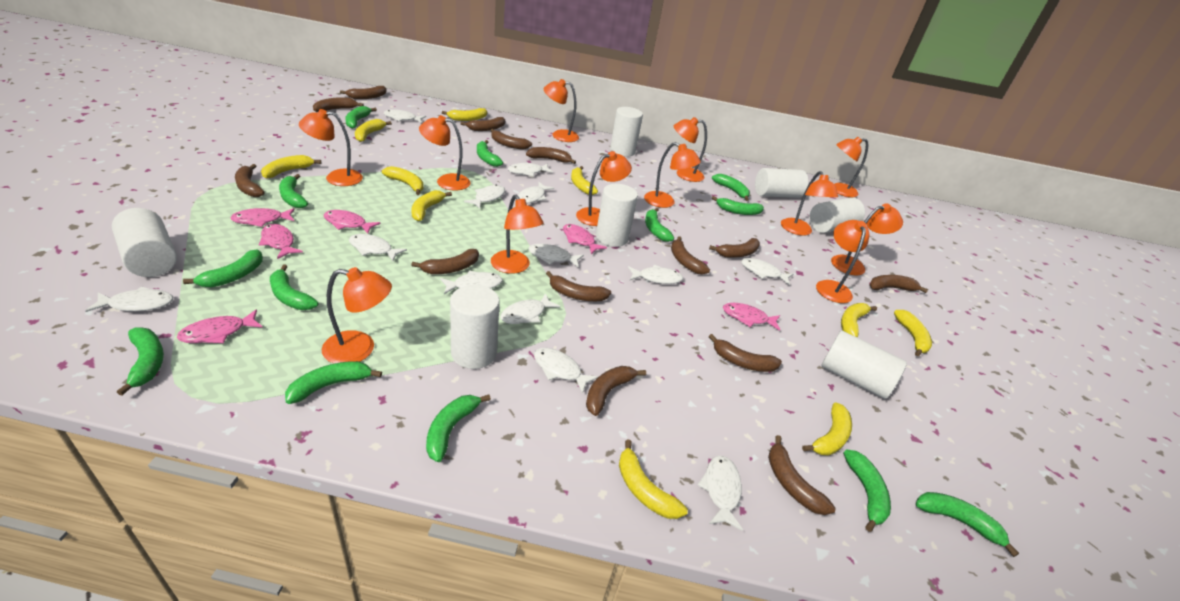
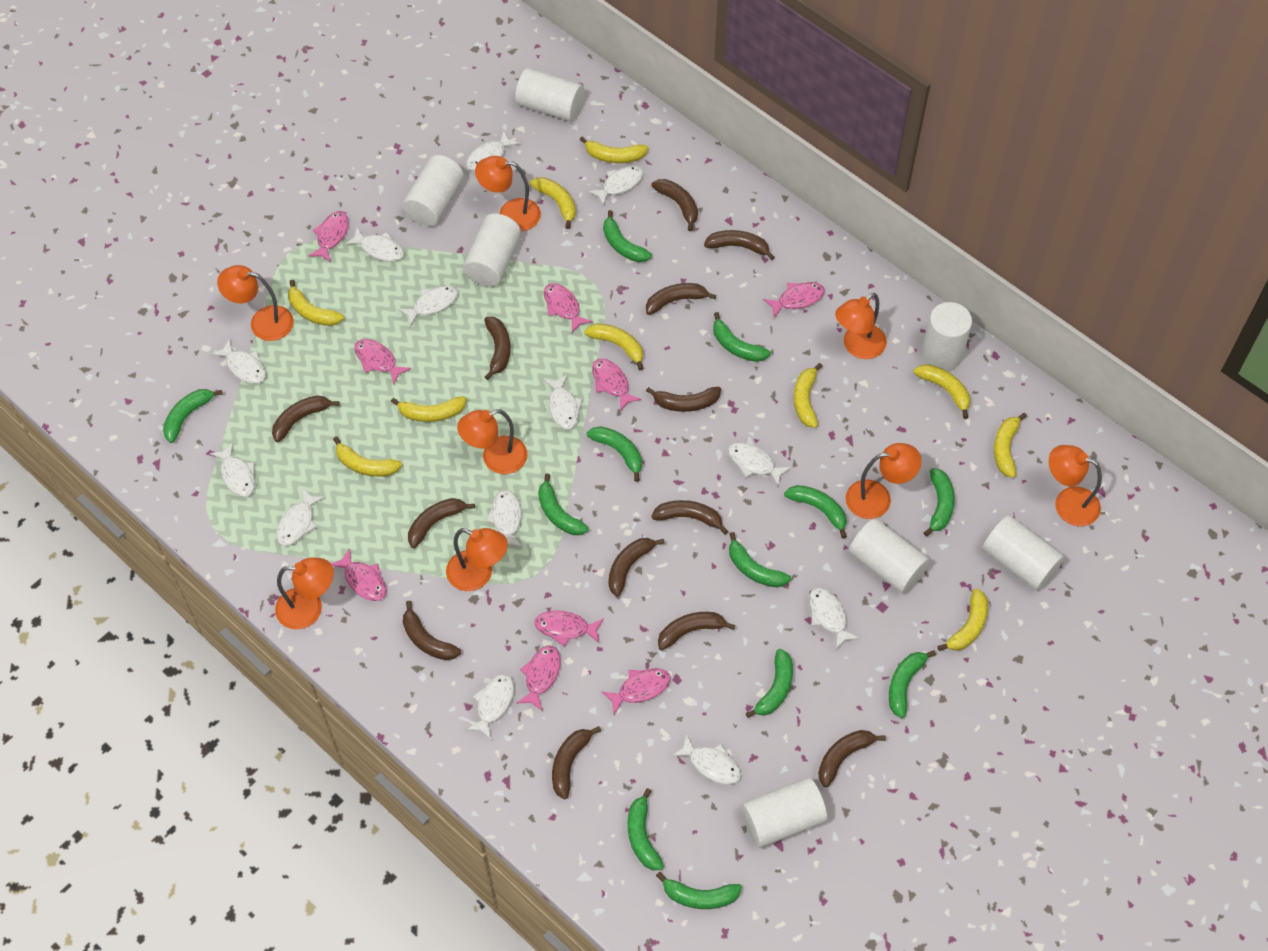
brown banana: [235,164,265,197] [313,97,364,112] [340,86,387,99] [411,249,479,274] [461,117,505,131] [491,129,532,150] [526,147,576,164] [546,271,611,301] [586,366,646,416] [671,236,710,275] [709,238,760,258] [709,334,782,372] [768,435,836,515] [870,275,928,293] = 14 -> [272,395,340,442] [403,601,461,660] [408,498,475,548] [484,317,511,380] [552,726,601,799] [608,538,664,597] [646,283,716,315] [646,387,721,412] [651,179,698,231] [651,500,728,535] [658,612,735,650] [704,230,775,260] [818,730,886,787] = 13
green banana: [117,327,164,396] [183,249,263,287] [270,264,319,310] [279,174,308,208] [285,361,382,404] [345,106,377,129] [426,394,491,462] [477,140,503,167] [645,208,674,242] [712,174,750,201] [712,196,764,215] [843,449,891,532] [916,492,1019,557] = 13 -> [163,389,222,443] [538,473,589,535] [587,426,642,482] [603,210,652,262] [628,788,664,870] [656,872,742,909] [713,312,771,362] [729,532,791,587] [746,649,793,718] [784,485,847,539] [889,650,936,718] [924,468,955,536] = 12
orange lamp: [299,109,363,186] [322,267,392,364] [419,115,471,191] [491,195,544,274] [544,79,579,142] [576,151,632,226] [644,142,701,208] [674,117,707,182] [781,171,838,236] [816,220,869,303] [831,203,903,275] [834,137,868,197] = 12 -> [217,265,294,341] [275,557,334,629] [446,528,508,591] [457,409,527,474] [475,156,541,231] [835,293,887,359] [845,443,922,519] [1049,445,1102,526] = 8
pink fish: [177,309,263,343] [230,208,295,227] [259,224,303,259] [324,210,381,234] [563,224,607,254] [723,303,780,331] = 6 -> [308,211,349,262] [331,549,387,601] [354,339,411,384] [517,646,561,711] [534,610,604,647] [544,283,593,333] [592,358,642,411] [602,668,671,714] [763,282,825,318] = 9

